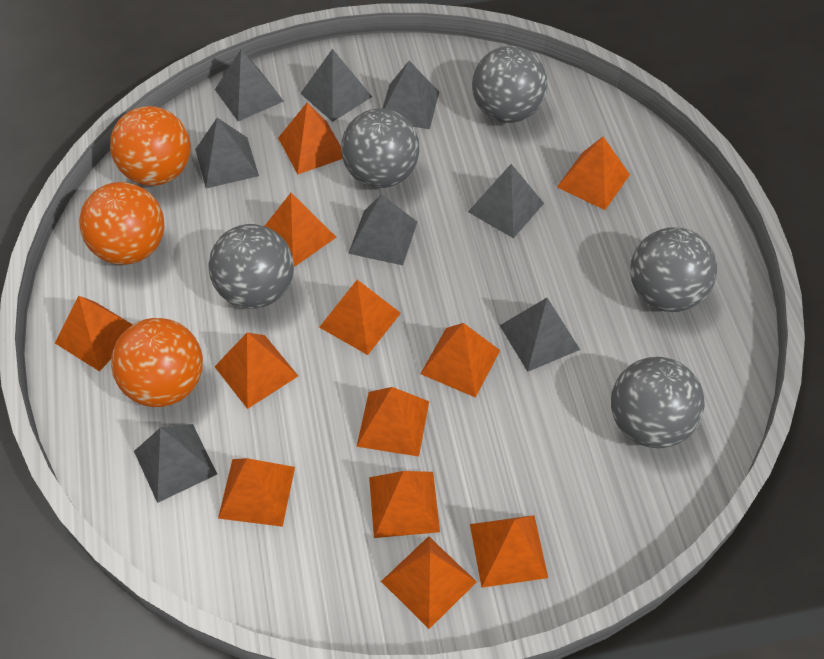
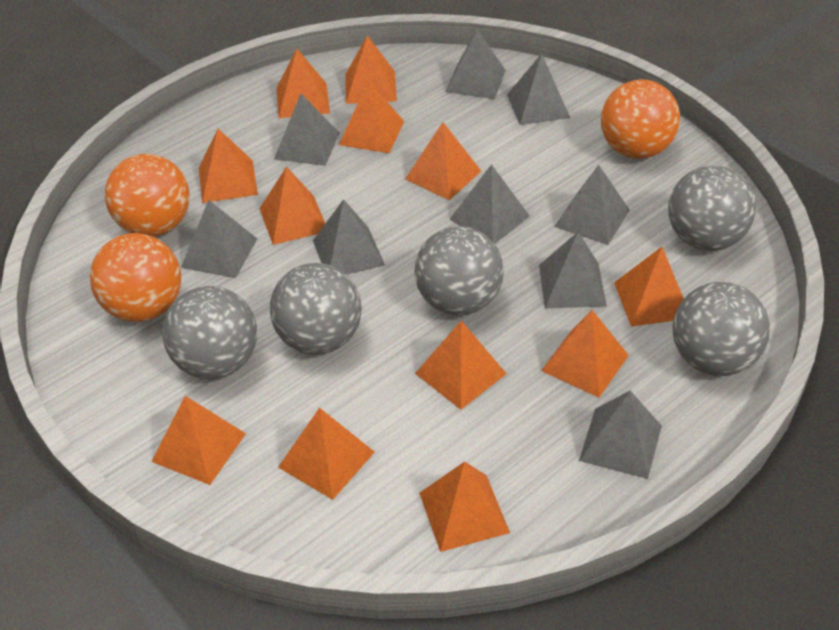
grey pyramid: [134,424,217,503] [195,118,259,188] [215,50,284,121] [300,49,372,122] [348,194,417,265] [383,61,439,129] [468,164,544,238] [499,298,580,372] = 8 -> [181,200,257,278] [274,94,339,166] [313,199,385,275] [446,29,506,99] [449,164,530,244] [507,54,570,125] [539,232,607,308] [554,165,630,245] [579,391,662,479] = 9

